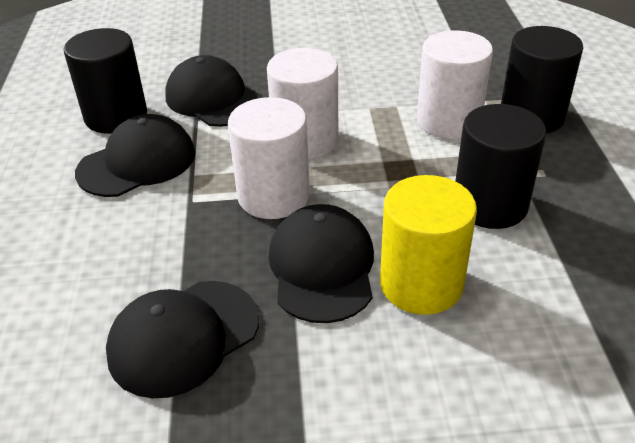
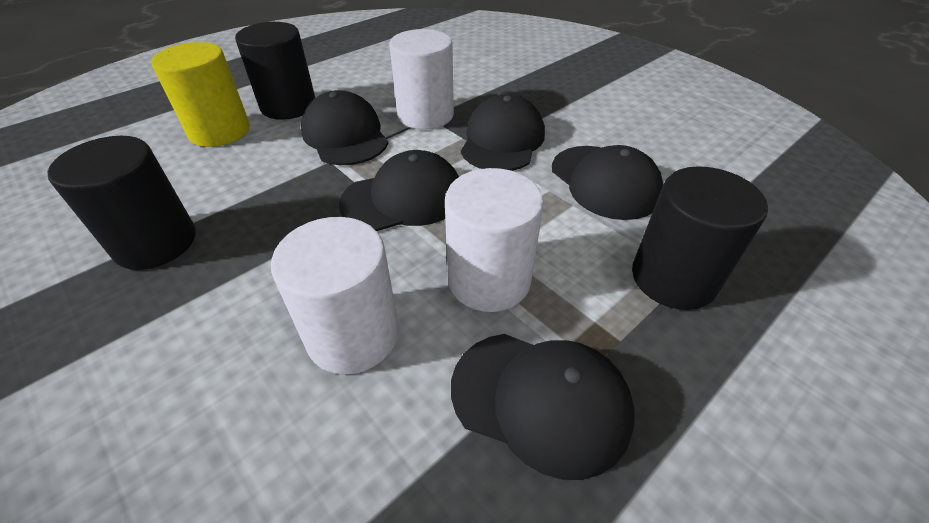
black cap: [75,114,195,197] [106,281,259,398] [165,55,263,127] [269,204,374,323] = 4 -> [301,90,388,165] [339,150,459,231] [451,334,635,480] [461,94,545,171] [552,145,663,220] = 5

